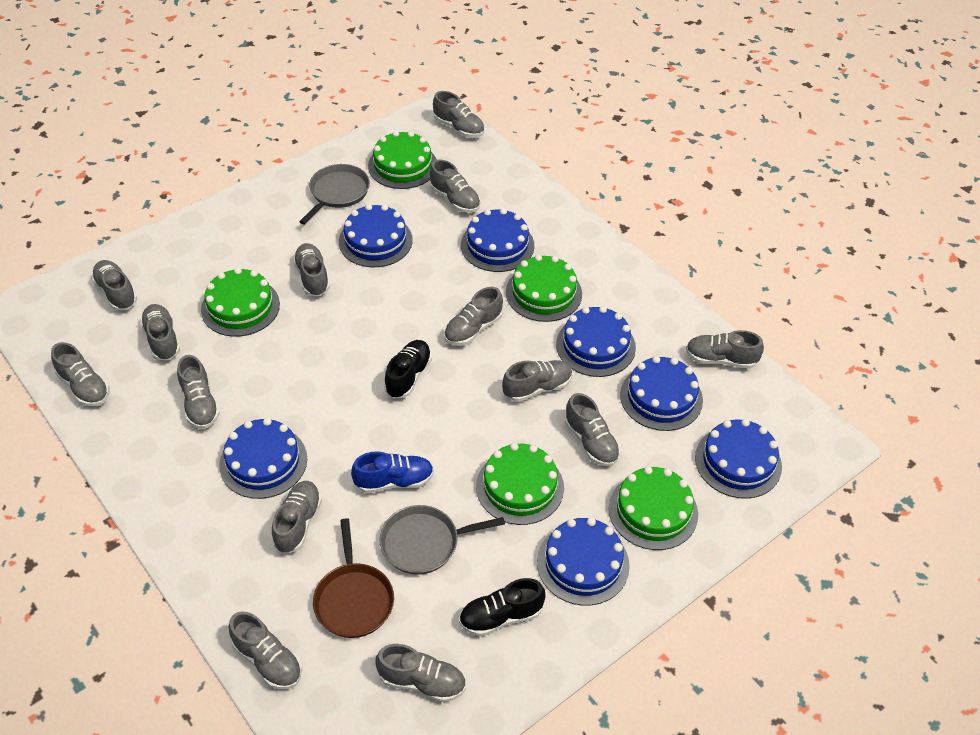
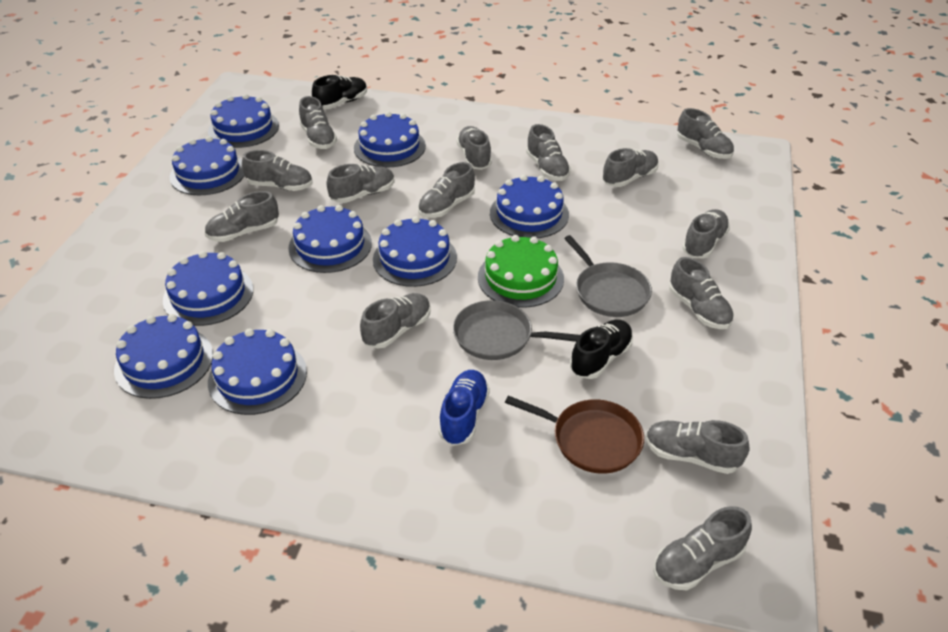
blue cake: [219,418,307,499] [339,204,413,267] [461,208,534,272] [537,518,630,606] [556,306,636,377] [620,356,703,431] [695,419,782,499] = 7 -> [114,314,213,399] [163,251,253,326] [170,136,245,195] [208,94,279,148] [208,328,307,415] [288,205,372,273] [354,111,426,168] [373,216,457,287] [490,175,569,238] = 9
green cake: [201,268,280,337] [368,131,437,189] [476,443,564,525] [506,255,582,322] [609,466,698,550] = 5 -> [478,235,564,308] = 1

